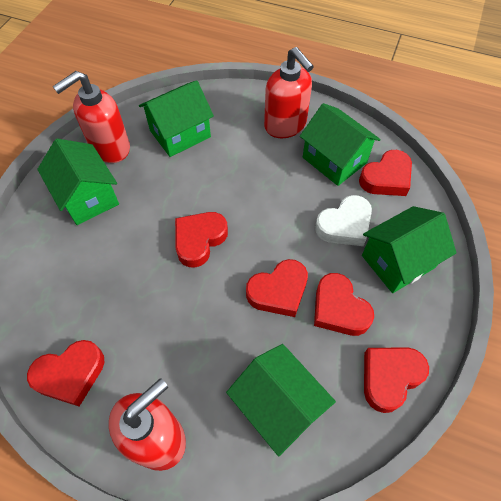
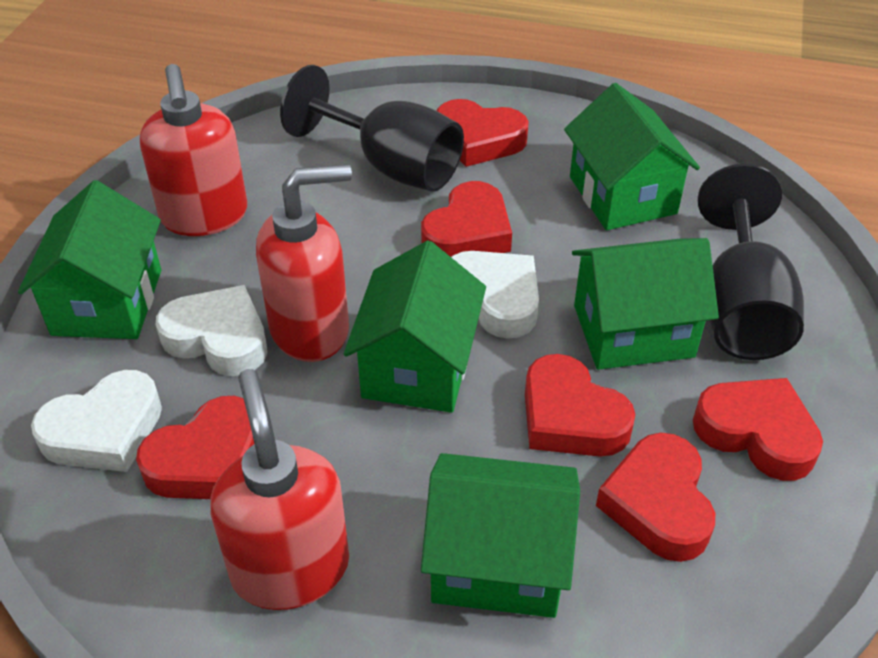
black goblet: none = 0 -> [280,65,464,192] [698,164,804,360] = 2
white heart: [315,195,372,246] = 1 -> [31,370,162,472] [156,285,267,376] [451,251,539,339] = 3

